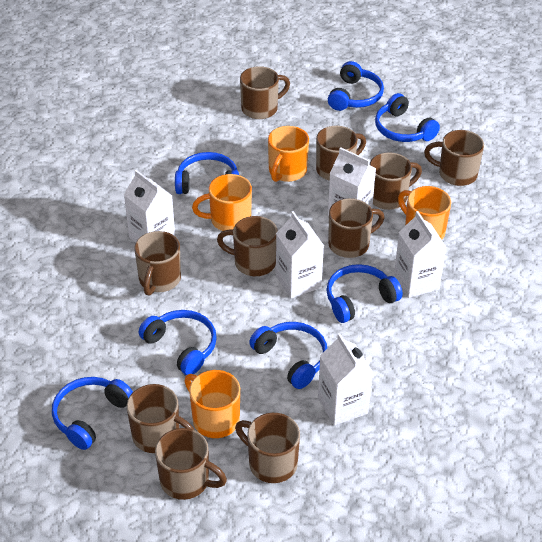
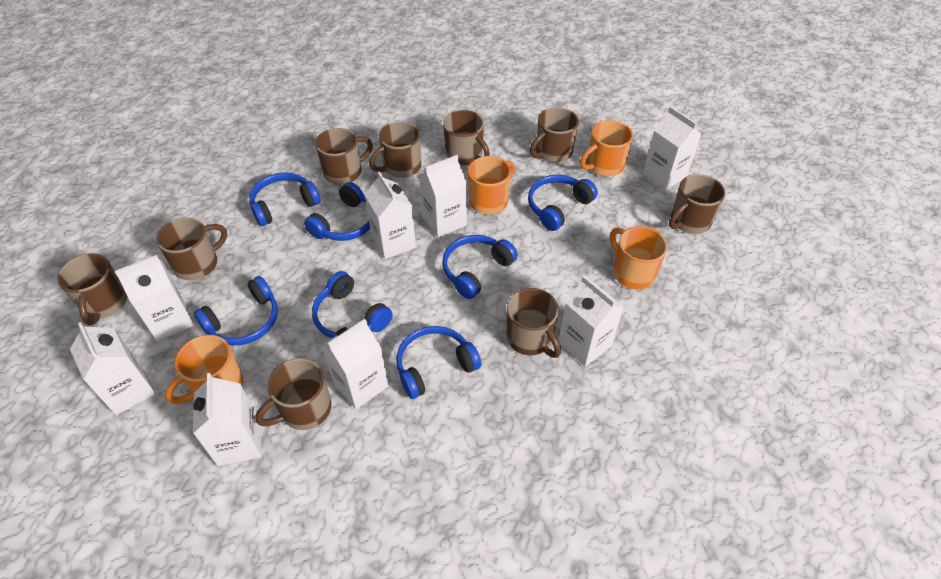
brown mug: [127,384,194,453] [134,231,181,296] [155,428,227,500] [217,216,278,276] [235,413,300,483] [240,66,290,119] [316,126,366,181] [328,198,384,258] [370,152,422,210] [424,130,484,186] = 10 -> [57,253,127,325] [156,217,227,280] [255,358,331,430] [315,128,373,185] [369,122,421,178] [443,110,490,166] [506,288,561,358] [530,107,579,163] [669,174,725,234] = 9
white carton: [124,170,175,243] [276,211,324,298] [318,333,373,426] [328,147,376,216] [394,211,446,298] = 5 -> [70,322,155,415] [115,255,194,341] [193,373,261,466] [321,319,388,409] [365,171,416,259] [419,155,467,237] [559,275,624,367] [643,106,702,190] = 8

